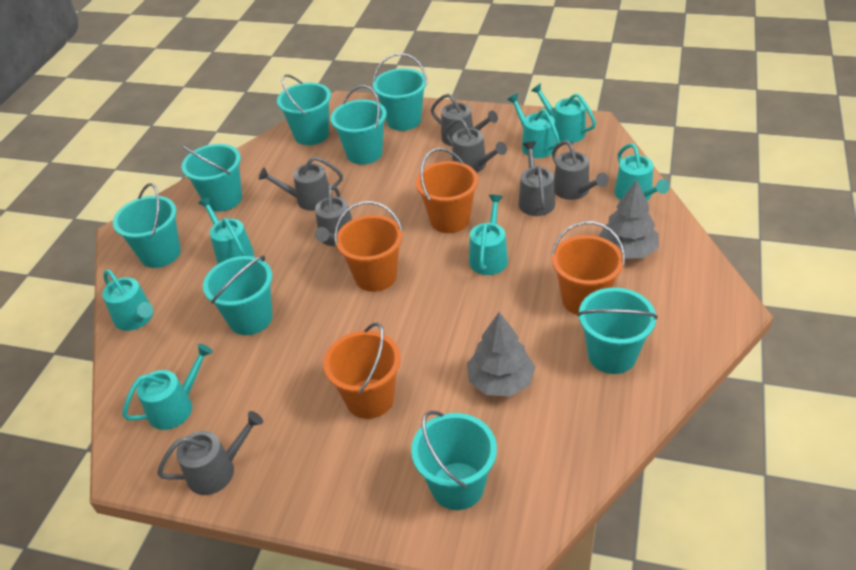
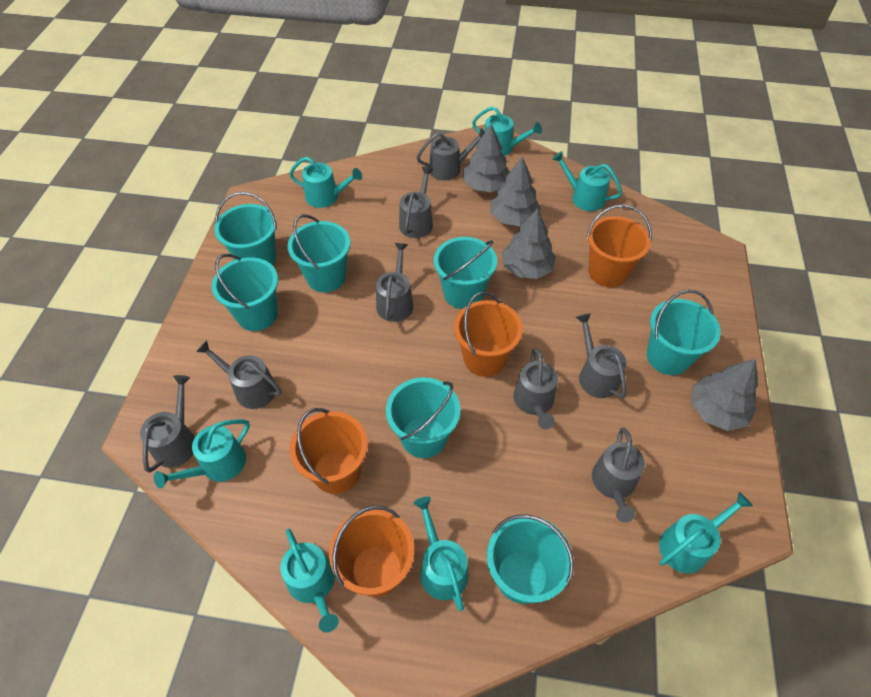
grey tree: [467,312,535,397] [598,180,659,259] = 2 -> [463,124,509,192] [491,156,541,226] [502,208,556,279] [691,359,758,431] = 4
grey watering can: [157,411,263,495] [259,156,343,211] [315,185,352,246] [431,94,498,146] [445,118,507,173] [518,141,555,216] [552,141,609,200] = 7 -> [140,375,195,473] [196,340,282,409] [376,243,413,322] [399,167,434,238] [416,128,485,181] [513,348,558,429] [576,313,626,399] [592,428,645,522] = 8
turquoise bucket: [113,183,181,268] [181,144,242,212] [203,255,273,335] [277,74,331,145] [330,85,387,165] [373,53,427,131] [411,411,497,510] [577,287,658,374] = 8 -> [212,254,278,331] [214,192,277,266] [288,214,350,292] [386,377,460,458] [434,237,497,309] [487,514,574,604] [647,290,721,375] = 7

